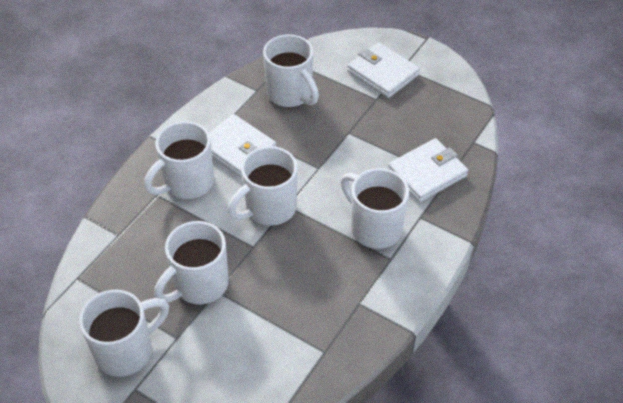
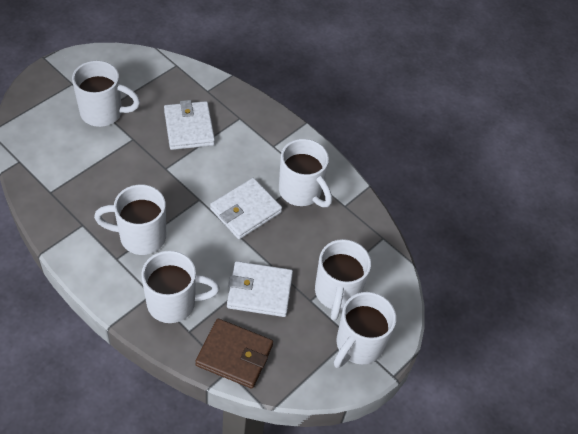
brown wallet: none = 0 -> [195,319,273,389] = 1

